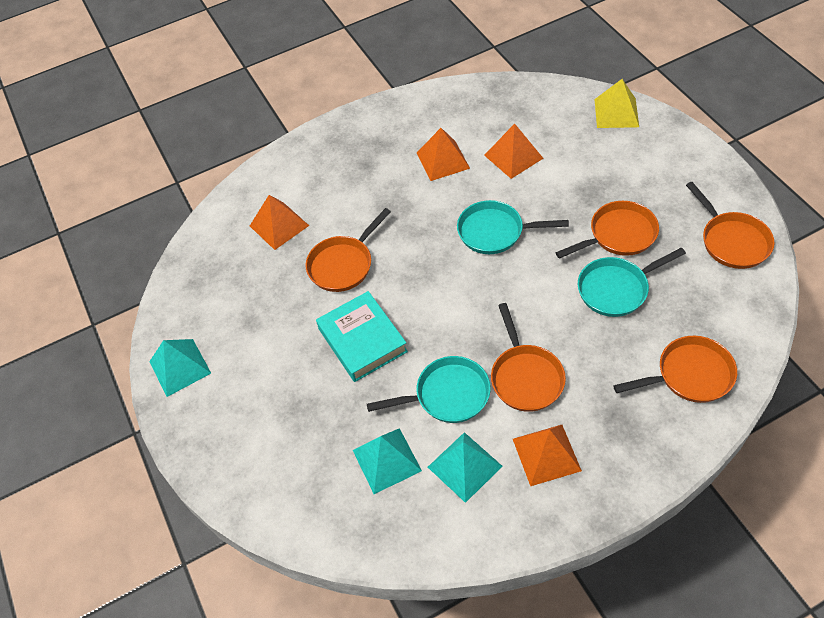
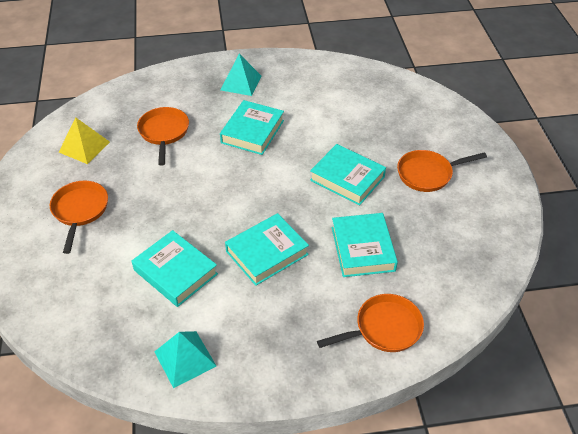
orange pan: [305,208,391,292] [491,303,566,412] [555,201,659,259] [613,336,737,403] [686,182,775,269] = 5 -> [50,181,108,254] [137,107,189,165] [317,294,424,352] [397,150,487,192] = 4
orange pyramid: [250,195,309,250] [417,128,470,181] [484,123,543,179] [513,425,582,486] = 4 -> none = 0
turquoise book: [316,291,408,382] = 1 -> [132,230,218,307] [220,100,284,155] [225,213,309,286] [310,144,386,206] [332,213,398,277] = 5
turquoise pan: [367,356,491,423] [457,200,569,254] [578,247,686,317] = 3 -> none = 0
turquoise pyramid: [149,339,211,397] [353,428,422,494] [428,432,503,503] = 3 -> [154,331,216,388] [221,54,261,96] = 2

